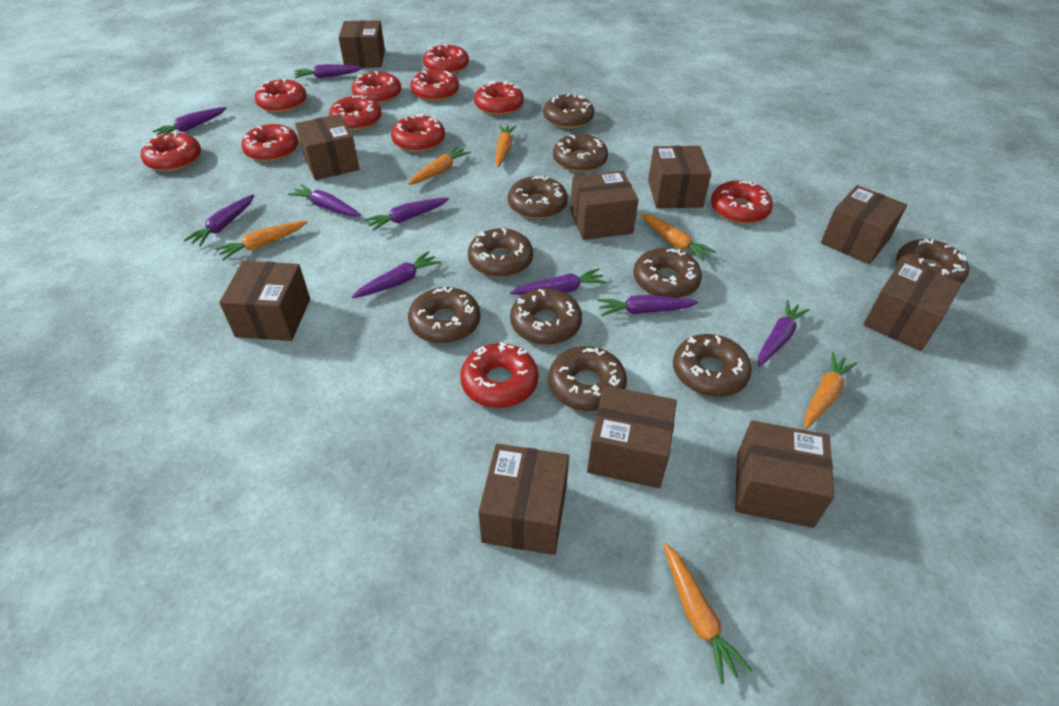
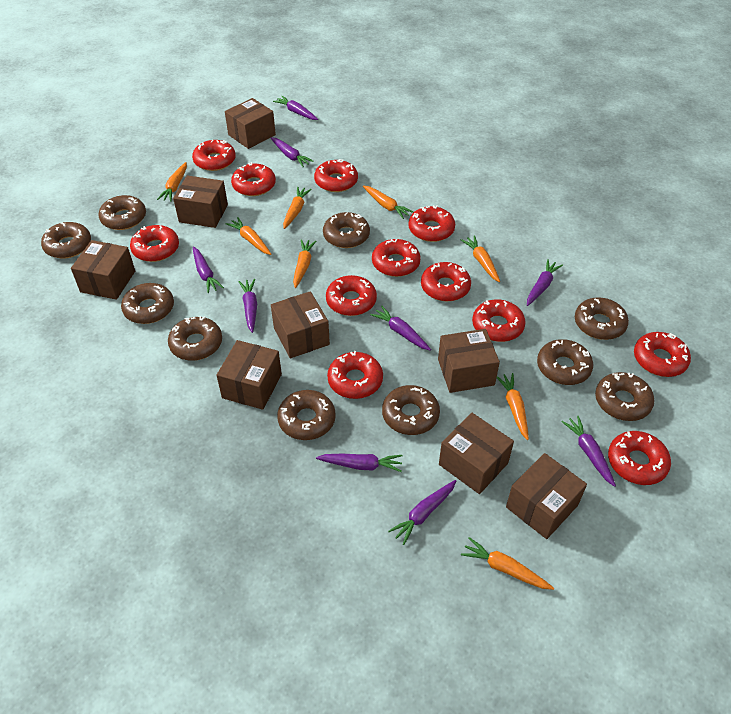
brown box: [219,261,310,341] [295,114,360,180] [338,20,385,68] [478,444,569,555] [570,171,639,240] [587,386,677,488] [648,146,711,208] [735,420,834,528] [821,185,907,264] [863,259,962,351] = 10 -> [71,240,135,300] [173,176,228,228] [216,340,282,410] [225,98,276,149] [271,291,330,358] [438,329,500,393] [439,413,514,494] [506,453,587,539] = 8
orange carrot: [215,221,307,261] [408,146,471,185] [495,125,516,167] [640,213,716,262] [663,542,752,684] [804,352,857,429] = 6 -> [157,162,187,202] [225,217,272,255] [283,187,312,229] [293,239,316,288] [363,185,413,219] [461,236,500,282] [461,537,554,590] [497,373,529,440] = 8
red donut: [141,132,201,172] [241,124,299,162] [255,79,307,113] [329,95,382,131] [351,71,401,104] [391,114,445,152] [410,69,459,101] [423,44,469,74] [460,342,539,408] [474,81,524,115] [711,180,773,224] = 11 -> [130,225,179,262] [192,140,236,171] [231,162,276,196] [314,159,358,192] [326,275,377,316] [327,351,383,399] [372,239,421,277] [408,205,455,242] [421,262,471,301] [472,299,525,342] [608,431,671,485] [634,332,691,377] = 12

